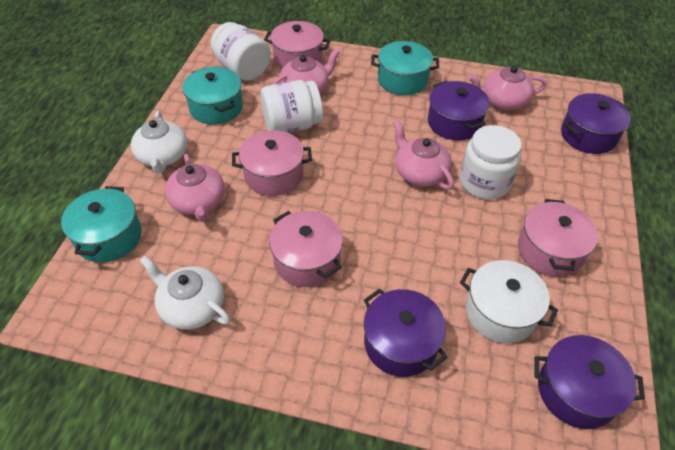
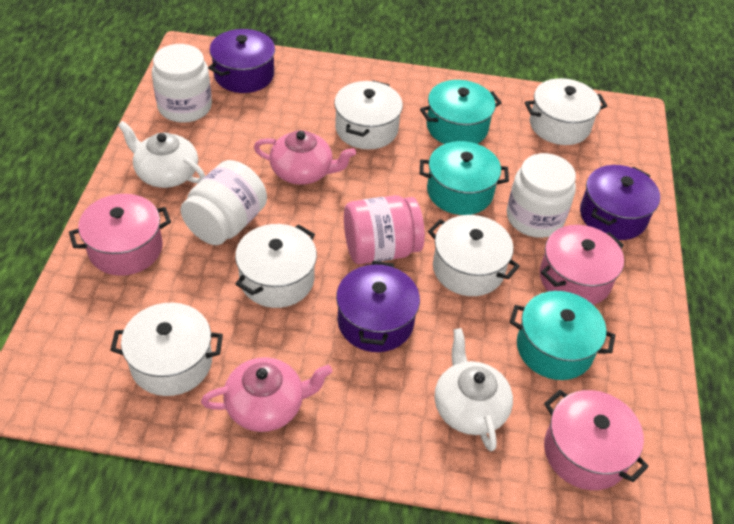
pink jar: none = 0 -> [344,195,425,264] = 1
pink pot: [232,130,312,196] [264,21,331,69] [269,211,343,287] [518,199,598,277] = 4 -> [69,194,171,276] [540,225,624,305] [544,390,649,490] = 3
pink teapot: [165,154,225,222] [272,48,340,93] [393,120,454,190] [468,66,547,110] = 4 -> [201,357,333,432] [254,130,356,185] = 2
purple pot: [364,289,448,377] [428,81,489,140] [535,335,645,429] [561,93,631,154] = 4 -> [208,29,276,93] [336,261,420,352] [580,165,660,240] = 3
white pot: [460,260,558,343] = 1 -> [110,303,223,396] [235,224,317,308] [334,80,403,149] [428,215,520,296] [525,78,607,145] = 5

